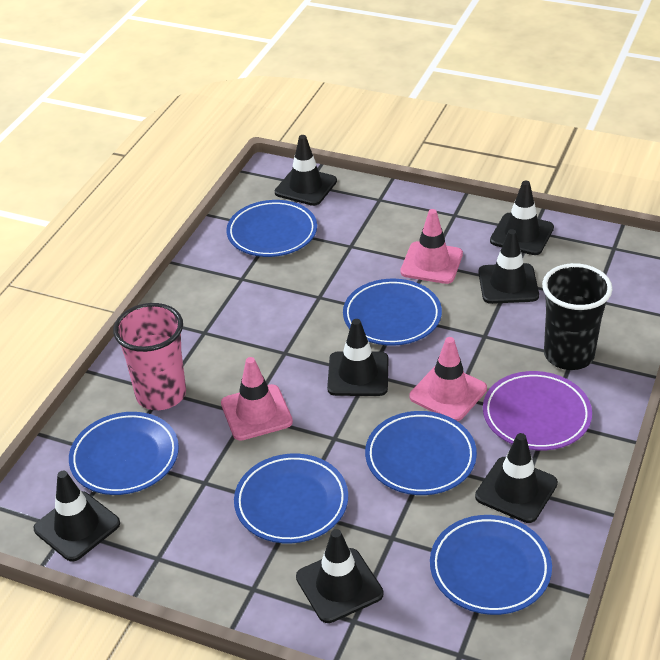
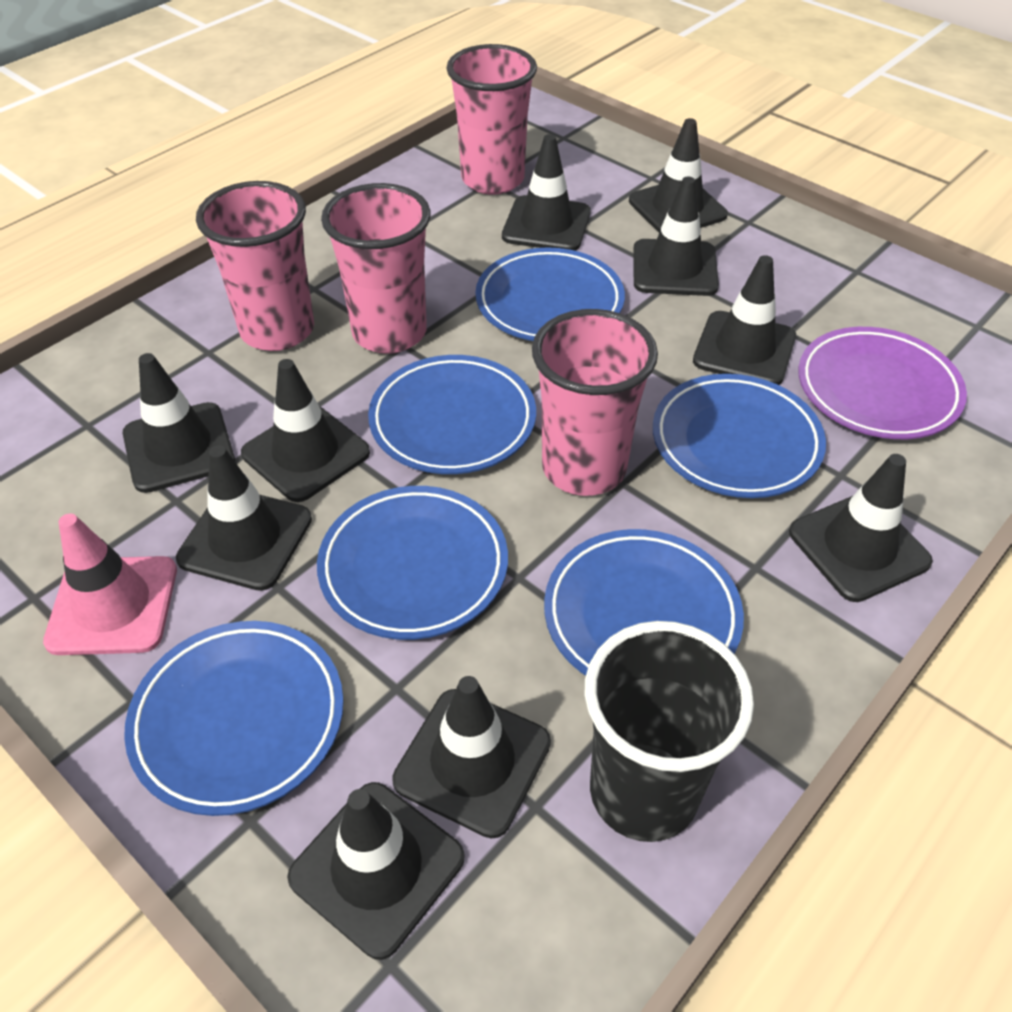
black traffic cone: [34,471,120,562] [275,135,337,206] [296,529,384,623] [327,319,389,396] [475,433,558,523] [478,229,539,304] [490,181,554,255] = 7 -> [123,353,235,493] [176,445,312,591] [241,359,370,502] [287,782,465,960] [392,676,551,838] [502,134,591,251] [629,118,728,233] [633,177,719,296] [693,255,796,385] [789,454,933,602] = 10
pink cup: [113,303,186,410] = 1 -> [196,181,314,351] [321,183,431,354] [446,44,537,195] [532,309,658,496] = 4
pink traffic cone: [221,357,293,441] [400,209,463,284] [410,337,487,421] = 3 -> [43,514,177,655] = 1

